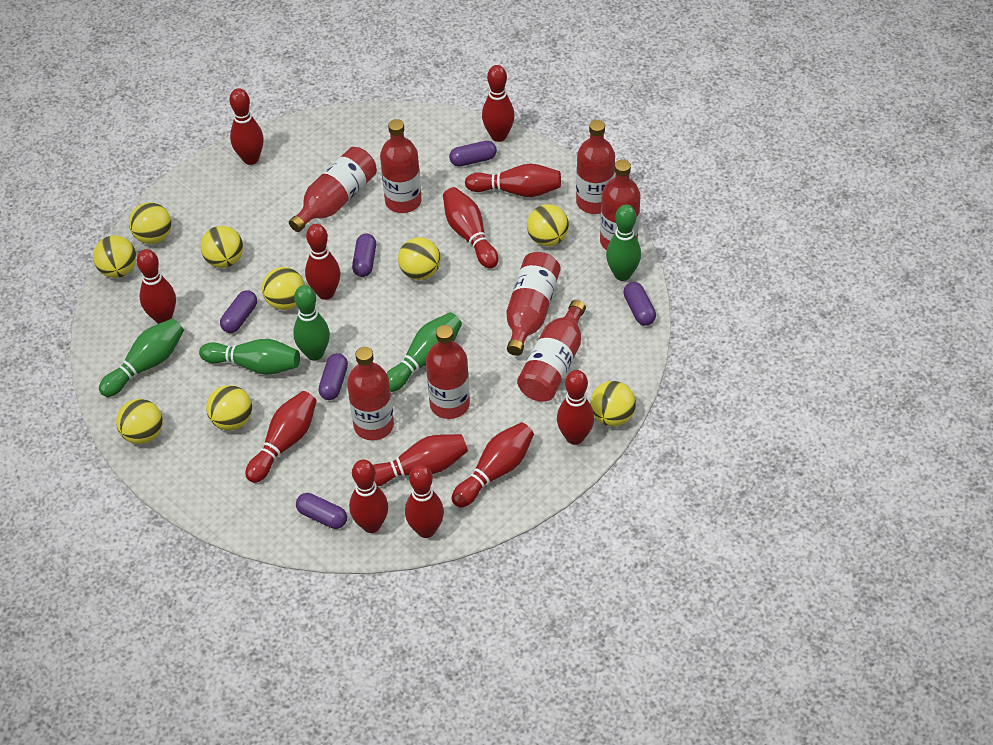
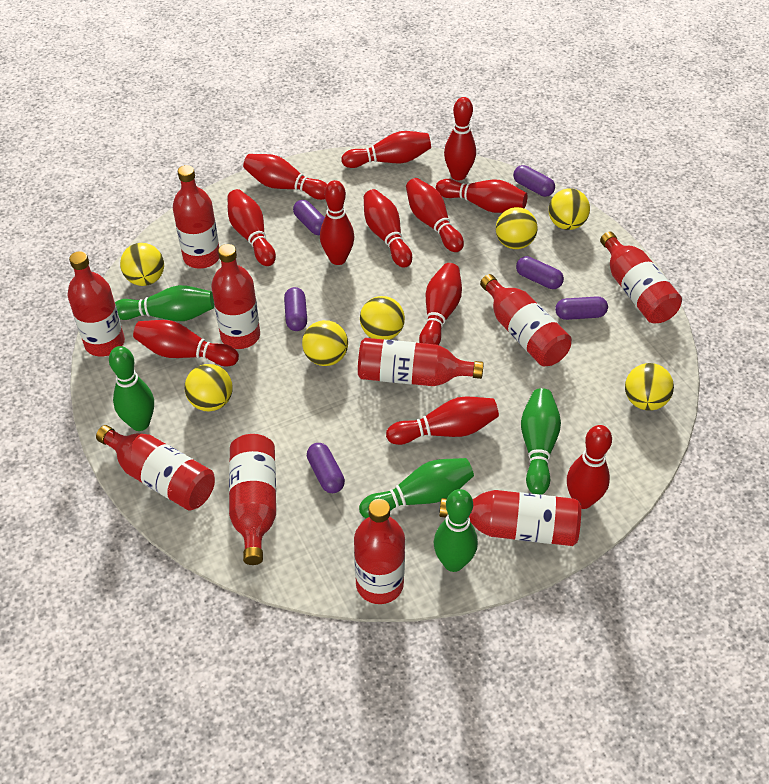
red bottle: [289,147,377,232] [347,347,394,440] [380,119,422,213] [426,325,470,419] [506,252,561,356] [517,300,586,402] [576,120,615,214] [600,159,641,250] = 8 -> [68,251,125,356] [96,425,215,510] [173,165,219,269] [211,244,260,349] [229,434,276,565] [354,499,405,604] [358,338,484,386] [439,490,581,546] [480,274,572,367] [600,232,682,323] = 10
yellow ball: [93,235,136,278] [116,399,163,444] [129,202,171,244] [200,226,243,268] [206,385,252,430] [262,267,305,310] [398,237,441,280] [527,204,569,246] [590,381,636,426] = 9 -> [120,243,164,286] [185,364,233,411] [302,320,348,366] [360,296,405,340] [496,207,538,249] [549,188,590,230] [625,363,674,411] = 7

